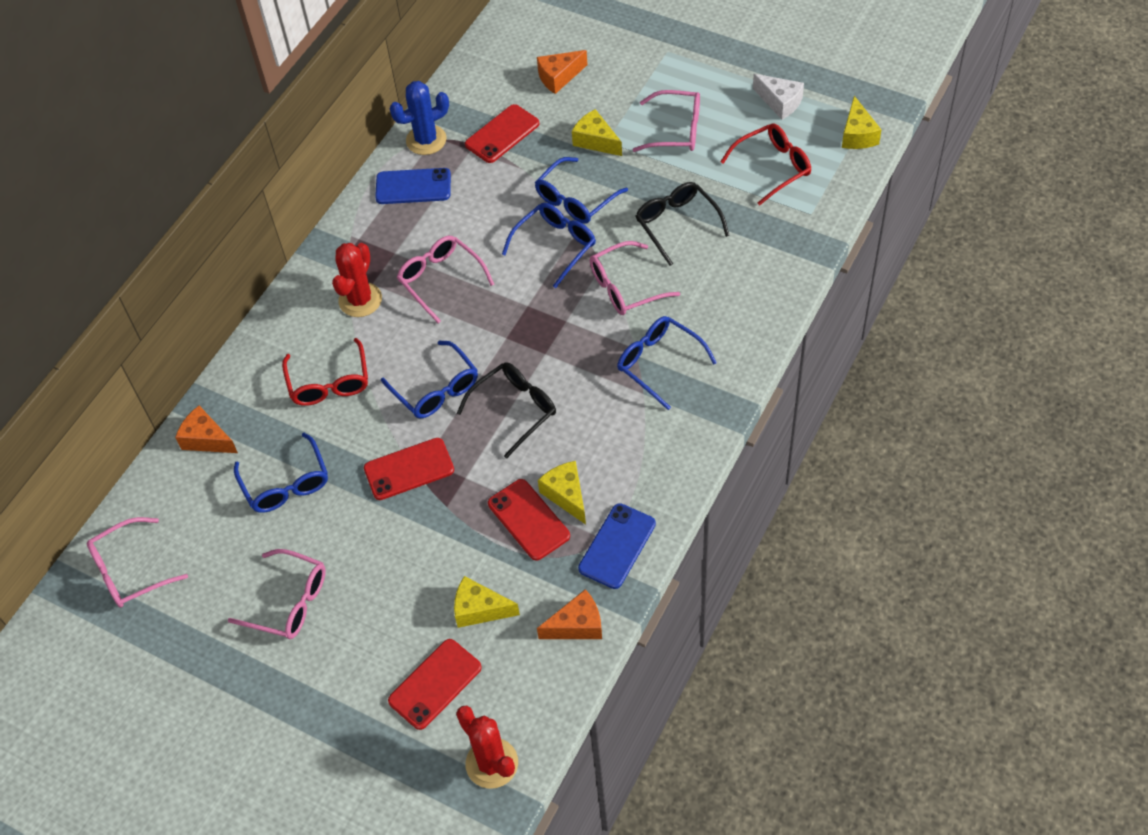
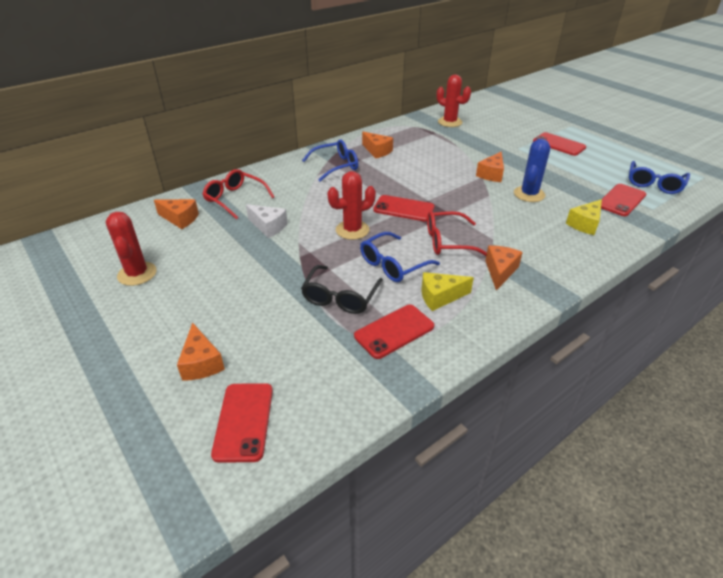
black glasses: [457,362,556,458] [636,182,730,266] = 2 -> [301,265,383,314] = 1
blue glasses: [234,433,328,513] [381,341,478,418] [502,203,596,288] [535,157,628,224] [617,316,717,410] = 5 -> [302,139,358,182] [360,232,440,282] [629,161,690,194] = 3
blue phone: [375,168,451,204] [578,503,656,589] = 2 -> none = 0
orange cheese: [175,406,238,453] [537,50,587,94] [537,589,602,639] = 3 -> [154,199,199,229] [177,322,225,381] [362,132,393,158] [476,151,504,182] [485,246,523,290] = 5
pink glasses: [87,517,188,608] [228,549,326,639] [397,236,495,323] [590,241,680,315] [633,90,700,152] = 5 -> none = 0
red cactus: [332,243,382,317] [456,706,518,789] = 2 -> [106,212,157,286] [327,171,376,240] [437,74,471,127] = 3
red phone: [364,438,454,500] [388,639,482,730] [465,104,539,163] [488,479,570,561] = 4 -> [211,383,273,463] [354,305,434,359] [373,195,435,222] [533,132,586,156] [601,184,646,216] = 5
yellow cheese: [454,576,520,628] [538,461,586,525] [572,109,622,156] [842,96,881,149] = 4 -> [422,272,474,311] [566,199,602,235] = 2

